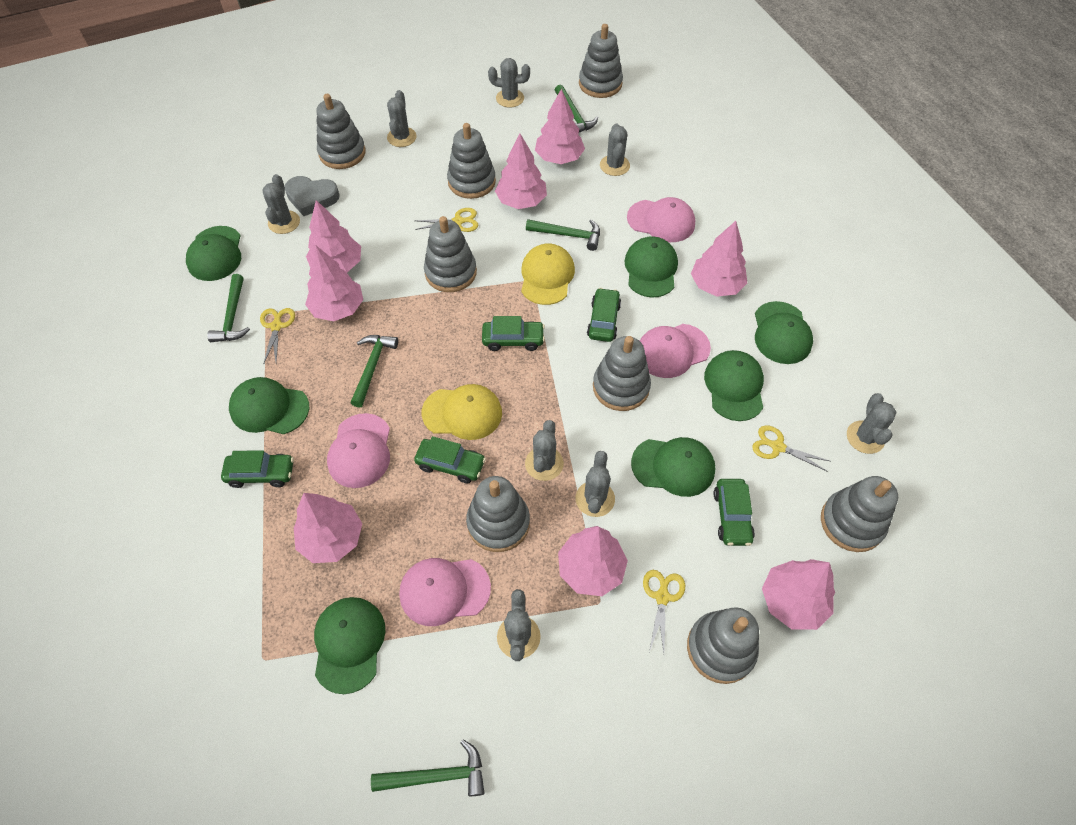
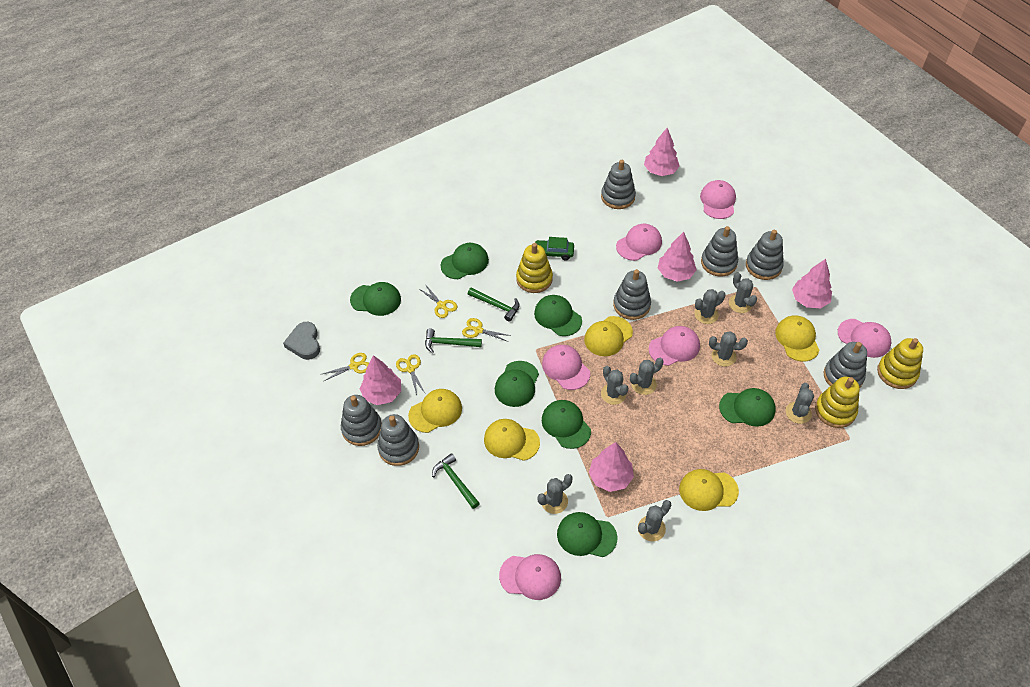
green car: [221,450,294,488] [414,436,486,483] [482,316,545,351] [587,288,621,342] [714,479,755,546] = 5 -> [534,237,574,261] = 1
green hammer: [207,274,250,342] [351,335,398,408] [371,739,485,796] [526,219,600,251] [555,84,598,132] = 5 -> [425,328,482,353] [432,453,480,509] [468,288,520,322] = 3
grey stacking toy: [316,94,366,169] [424,216,477,292] [447,123,496,199] [466,476,530,552] [579,24,623,98] [593,336,651,411] [687,607,759,684] [821,476,898,552] = 8 -> [341,395,382,446] [377,414,419,466] [601,160,636,209] [613,269,651,320] [701,226,738,277] [746,230,784,280] [823,342,867,387] = 7
pink cap: [327,413,390,488] [399,558,491,626] [627,197,695,242] [640,324,711,378] = 4 -> [499,554,561,600] [542,345,590,390] [616,224,662,261] [649,326,700,366] [700,180,736,219] [838,319,891,358] = 6
pink tree: [294,493,362,563] [305,245,363,321] [306,200,361,272] [495,134,547,209] [535,88,585,164] [558,526,628,596] [691,221,747,297] [762,559,835,630] = 8 -> [360,355,401,405] [589,442,634,492] [644,128,680,176] [658,232,696,282] [792,259,832,308] = 5
yellow cap: [422,384,502,440] [521,243,575,305] = 2 -> [408,389,462,433] [484,419,540,461] [584,316,633,356] [679,469,739,511] [775,315,820,362] = 5
yellow stacking toy: none = 0 -> [516,243,553,293] [815,377,860,428] [877,338,923,389] = 3

